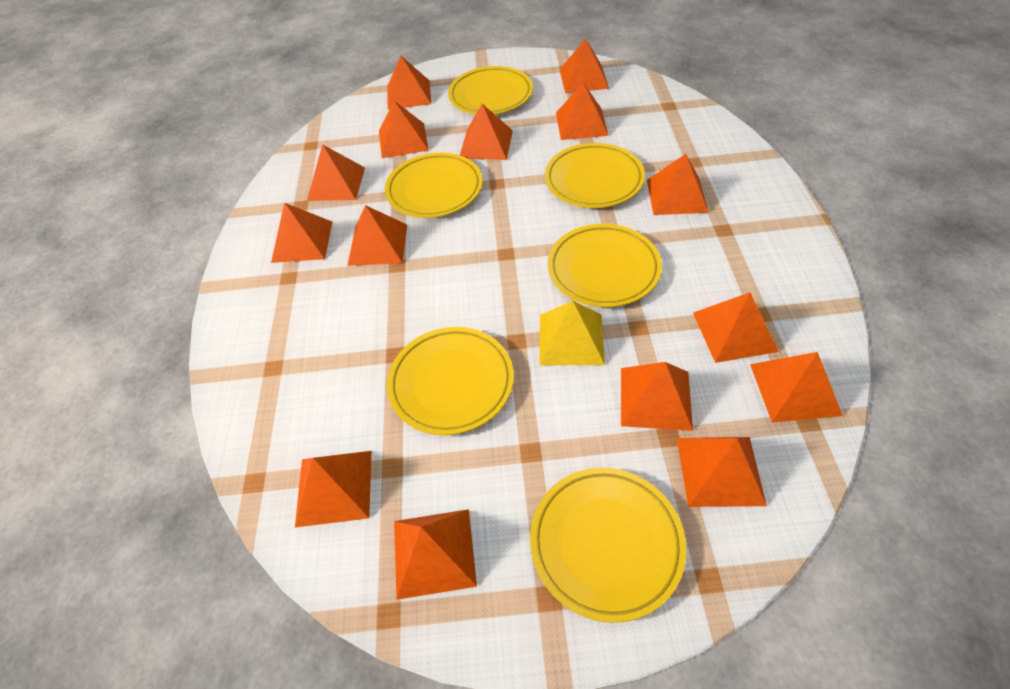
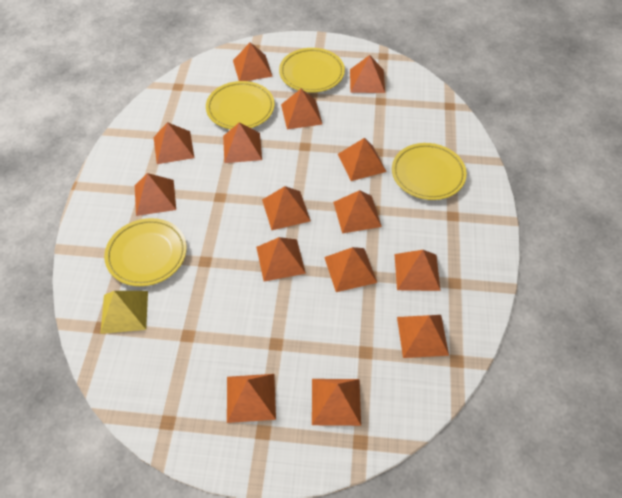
yellow plate: [385,153,483,218] [387,327,514,435] [448,66,533,114] [530,468,686,623] [545,143,645,208] [548,224,662,307] = 6 -> [104,218,187,286] [206,81,275,129] [279,48,345,93] [392,143,467,200] = 4

